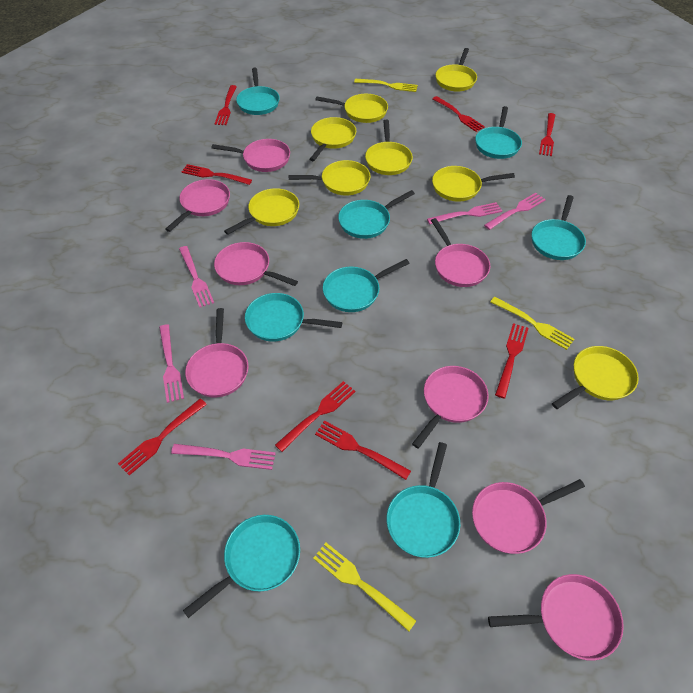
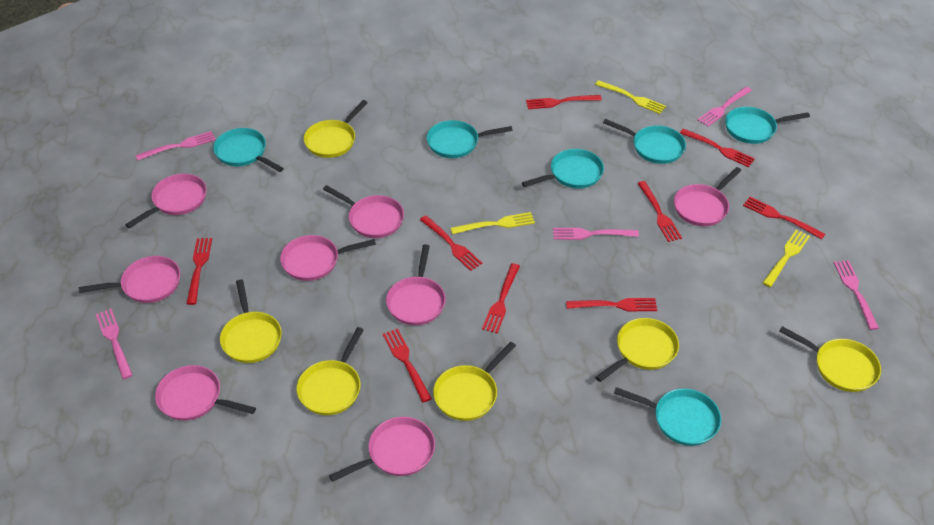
red fork: [118,398,207,476] [181,164,252,185] [215,85,237,125] [275,381,356,452] [315,420,411,480] [433,96,485,132] [495,323,528,398] [539,113,555,156] = 8 -> [186,238,212,305] [383,328,432,402] [420,215,483,271] [482,263,520,333] [526,95,602,109] [566,298,657,312] [637,181,682,242] [680,129,755,167] [743,197,825,239] = 9
turquoise pan: [183,515,300,618] [236,68,280,115] [245,293,342,342] [323,259,410,312] [338,190,415,239] [387,442,460,558] [475,106,522,159] [532,195,586,260] = 8 -> [213,128,284,172] [427,120,513,158] [522,149,604,189] [603,119,686,164] [614,387,721,446] [725,107,810,144] = 6
yellow pan: [224,188,299,235] [288,160,370,195] [310,117,356,161] [315,94,388,123] [365,120,413,175] [432,166,515,202] [436,48,477,91] [552,346,639,409] = 8 -> [220,280,282,363] [297,327,364,415] [304,100,368,158] [433,342,516,421] [595,318,679,382] [779,326,881,392] = 6

